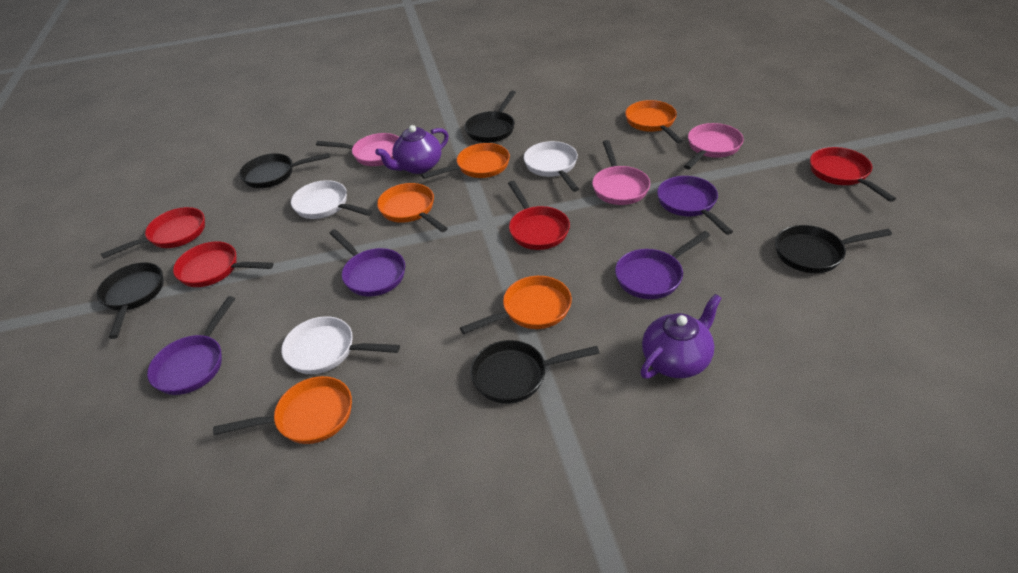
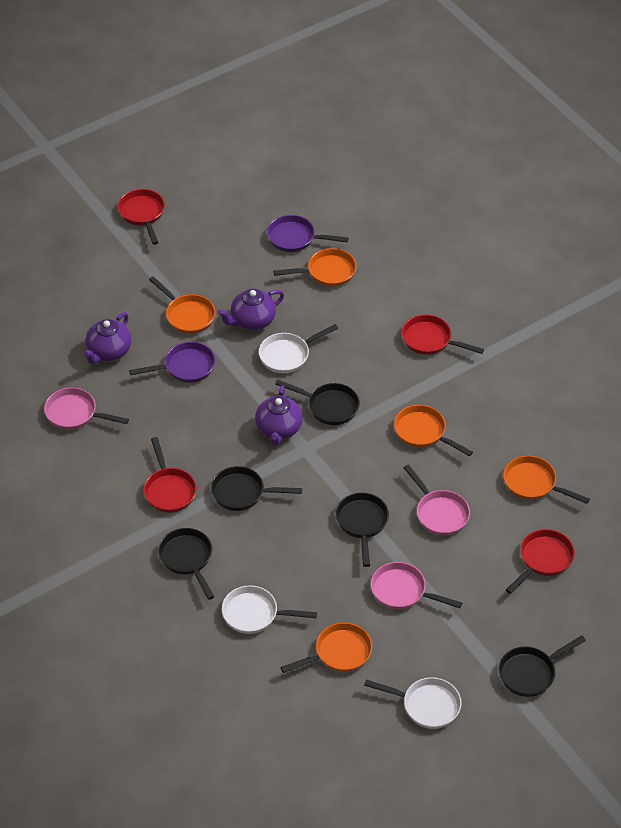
purple pan: [147,296,235,395] [329,229,405,296] [615,231,710,299] [657,176,733,235] = 4 -> [129,342,215,383] [267,215,349,252] = 2
purple teapot: [375,125,449,174] [641,294,721,379] = 2 -> [84,312,132,364] [217,289,284,330] [255,386,303,446] = 3

